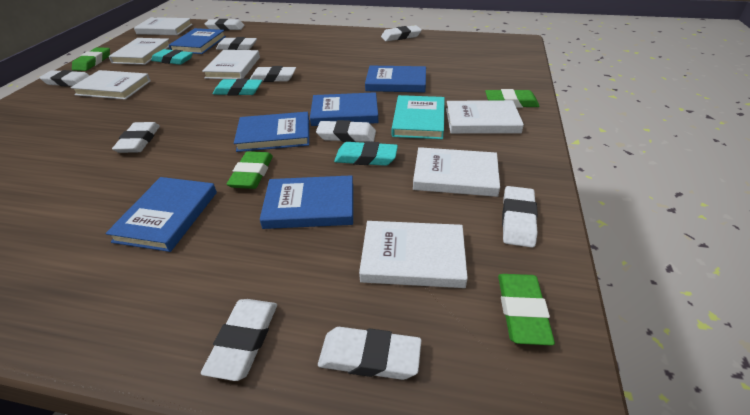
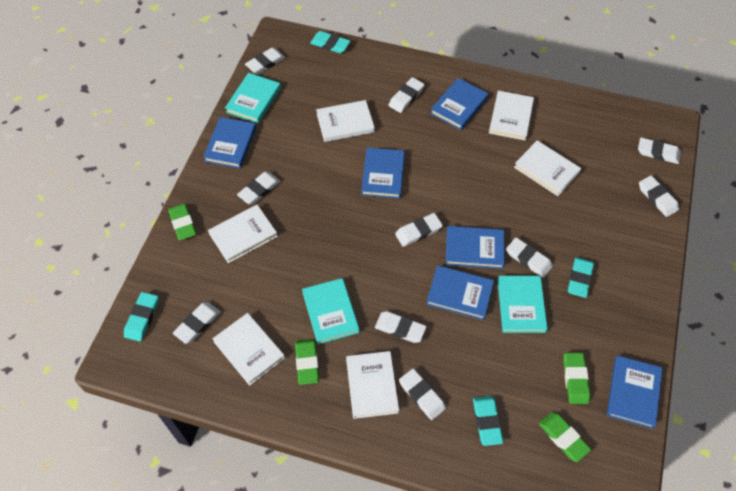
turquoise book: [392,95,445,139] = 1 -> [225,73,281,123] [302,278,360,344] [498,276,548,333] = 3
turquoise eraser: [151,49,193,65] [213,78,262,95] [334,141,398,166] = 3 -> [124,292,159,342] [310,31,351,53] [473,396,503,446] [568,257,594,298] = 4
white book: [71,70,151,100] [109,38,169,65] [134,17,192,35] [202,50,260,79] [359,221,468,288] [413,147,500,197] [446,100,524,134] = 7 -> [208,205,278,263] [212,313,285,386] [316,100,375,142] [346,351,399,419] [489,91,534,140] [514,140,581,196] = 6

